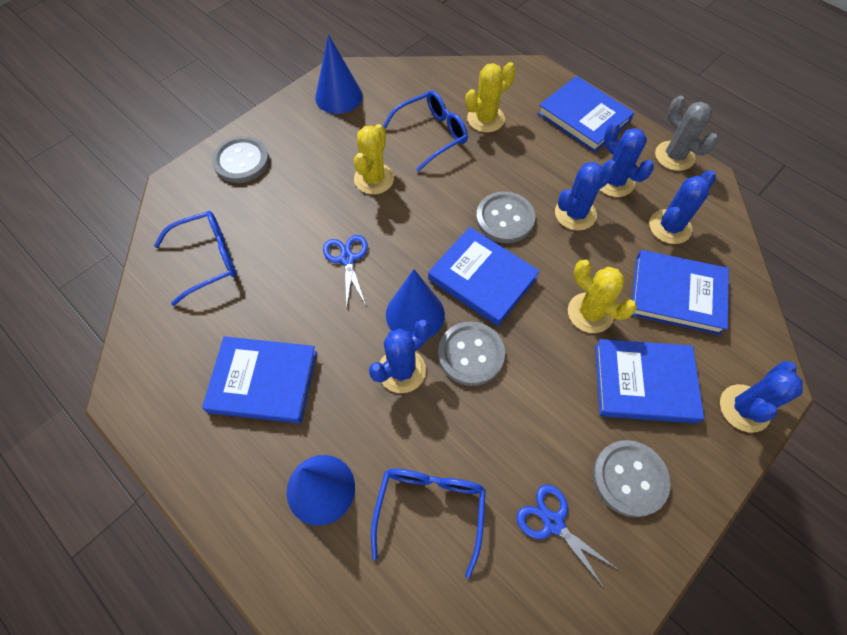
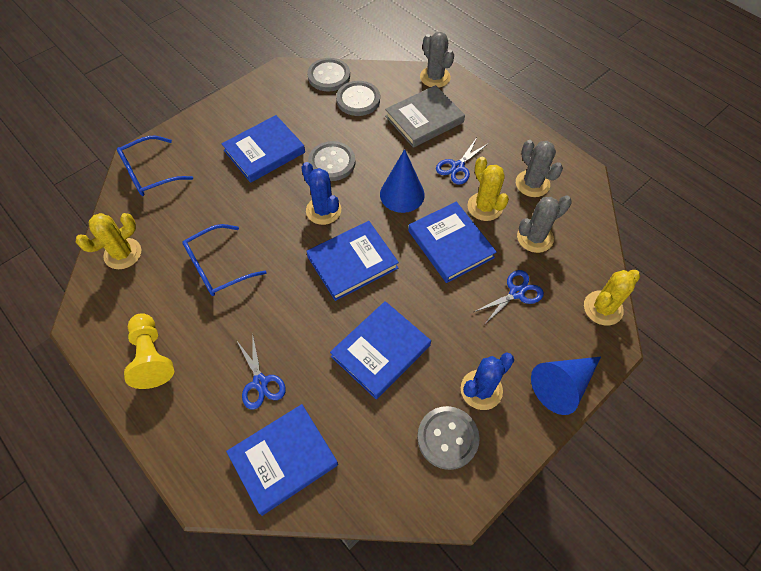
blue cactus: [369,319,430,393] [555,160,617,231] [600,122,654,197] [649,170,716,244] [720,361,803,433] = 5 -> [301,162,341,225] [461,352,514,410] = 2
blue cone: [287,455,355,526] [315,34,362,114] [386,269,445,339] = 3 -> [380,149,425,213] [531,357,601,415] = 2
blue glasses: [154,211,236,306] [371,469,486,578] [383,90,468,172] = 3 -> [117,136,193,196] [182,224,266,296] = 2
blue scissors: [323,235,368,309] [516,484,619,588] = 2 -> [237,333,286,410] [436,139,489,185] [474,270,544,325] = 3
grey book: none = 0 -> [385,85,465,148] = 1
grey cactus: [655,96,718,171] = 1 -> [420,32,454,88] [516,140,563,197] [517,195,572,253] = 3
yellow pawn: none = 0 -> [124,313,174,389] = 1

